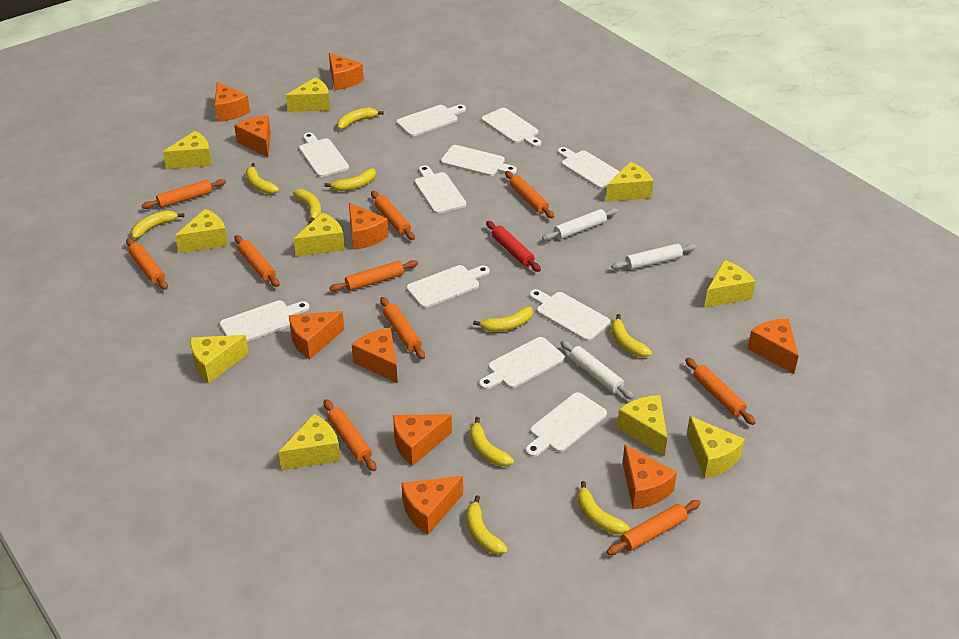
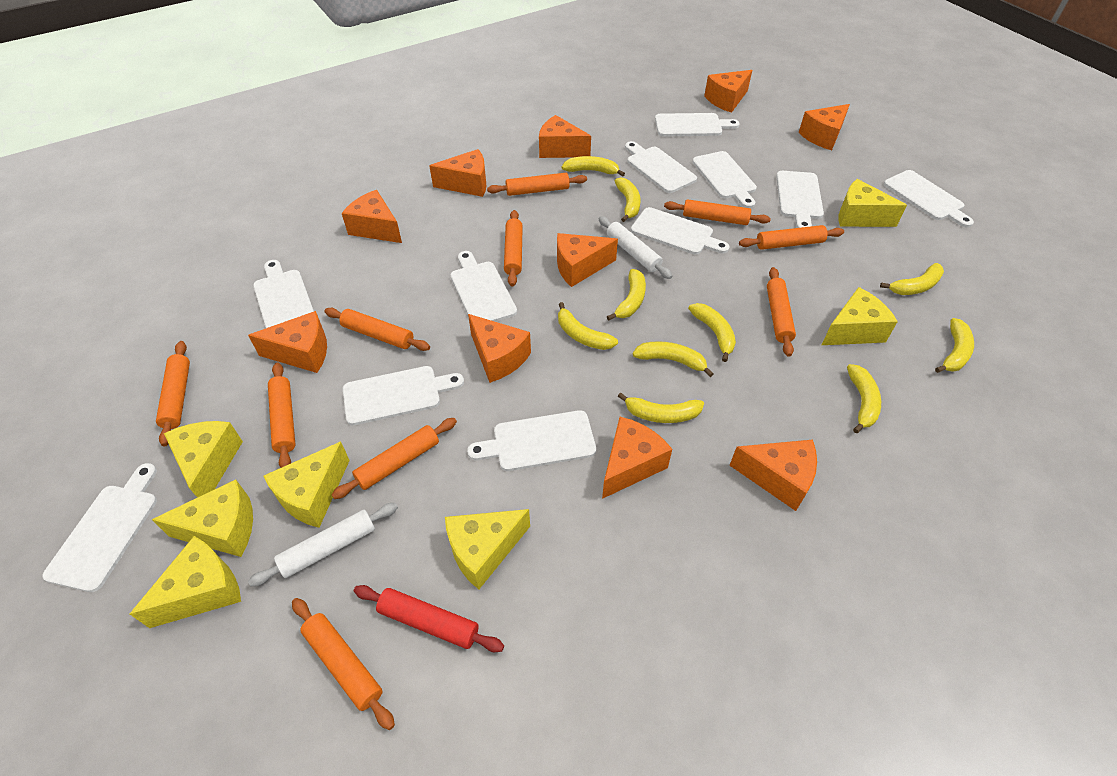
white rolling pin: [542,208,618,241] [561,340,634,399] [611,244,696,270] = 3 -> [248,503,398,587] [599,216,673,279] = 2
yellow cheese: [163,131,212,169] [175,209,228,253] [190,335,249,383] [278,414,341,470] [286,77,330,112] [294,212,345,256] [606,162,654,202] [617,395,667,456] [687,416,745,478] [704,260,756,308] = 10 -> [130,536,241,628] [152,480,253,557] [164,421,243,498] [263,442,350,528] [445,509,530,590] [822,287,898,345] [838,179,907,227] = 7

